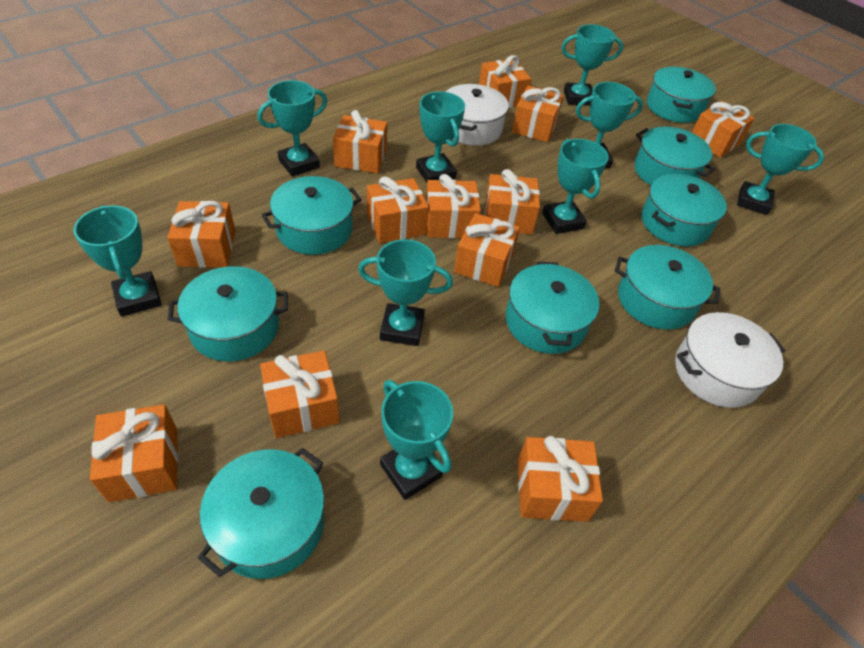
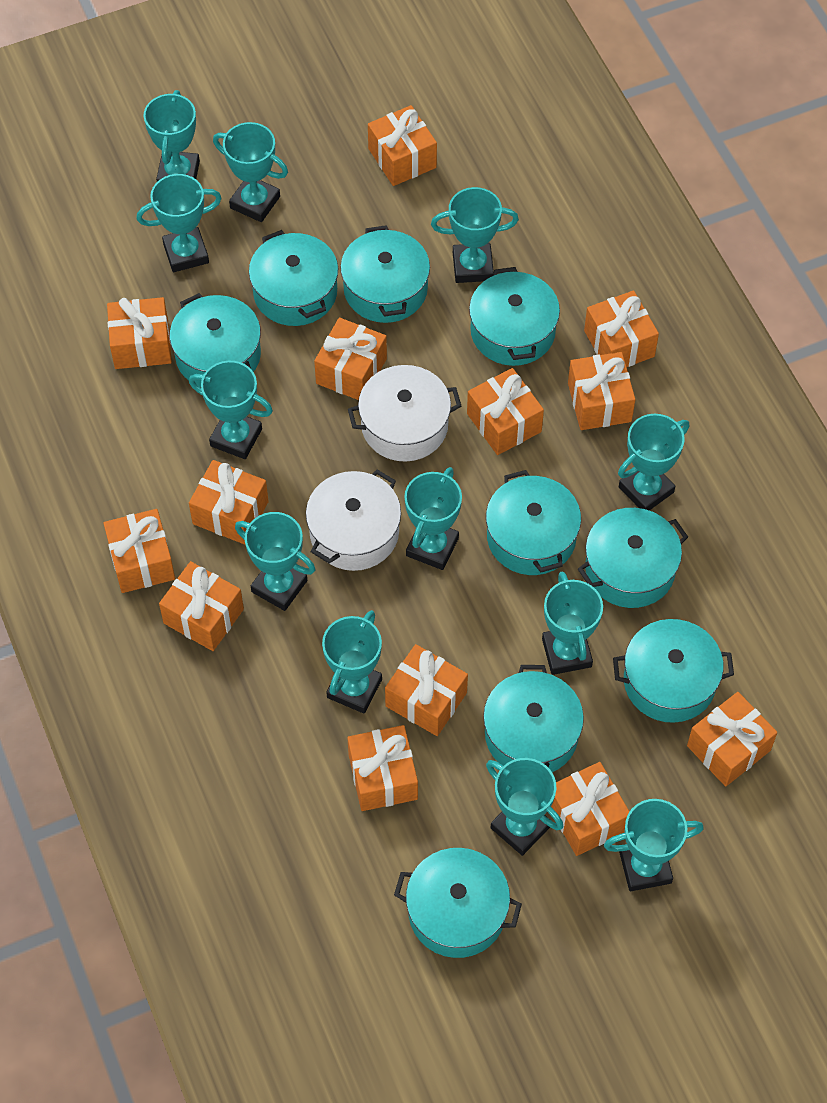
orange gift: [90,404,178,502] [167,201,236,268] [260,351,340,438] [333,110,387,174] [367,176,429,243] [426,174,481,238] [454,213,520,287] [479,55,531,108] [484,169,540,234] [512,86,564,142] [518,436,603,522] [692,101,755,158] = 12 -> [103,509,175,593] [107,297,172,369] [159,561,244,651] [189,460,269,545] [314,318,387,400] [347,725,418,811] [368,105,437,186] [385,644,468,736] [467,368,544,455] [551,762,630,856] [568,352,635,430] [584,290,659,367] [687,692,777,787] = 13
turquoise pot: [167,266,288,362] [198,448,324,579] [261,176,362,255] [506,261,599,354] [615,245,720,330] [634,126,716,185] [642,174,727,246] [647,67,716,123] = 8 -> [170,293,261,387] [249,230,338,326] [340,225,430,323] [394,848,522,958] [469,267,560,366] [483,665,584,772] [486,470,581,575] [578,508,688,608] [613,619,734,723] = 9
turquoise trophy: [74,205,162,317] [257,80,327,176] [358,239,453,346] [380,380,453,500] [416,91,465,183] [542,139,609,234] [562,24,623,106] [576,82,643,168] [737,124,824,215] = 9 -> [136,174,222,272] [144,90,200,182] [189,361,273,459] [213,122,288,222] [235,512,315,611] [322,610,382,713] [404,467,462,570] [431,187,519,283] [486,758,563,856] [542,572,603,675] [604,799,704,891] [618,414,689,511] = 12

